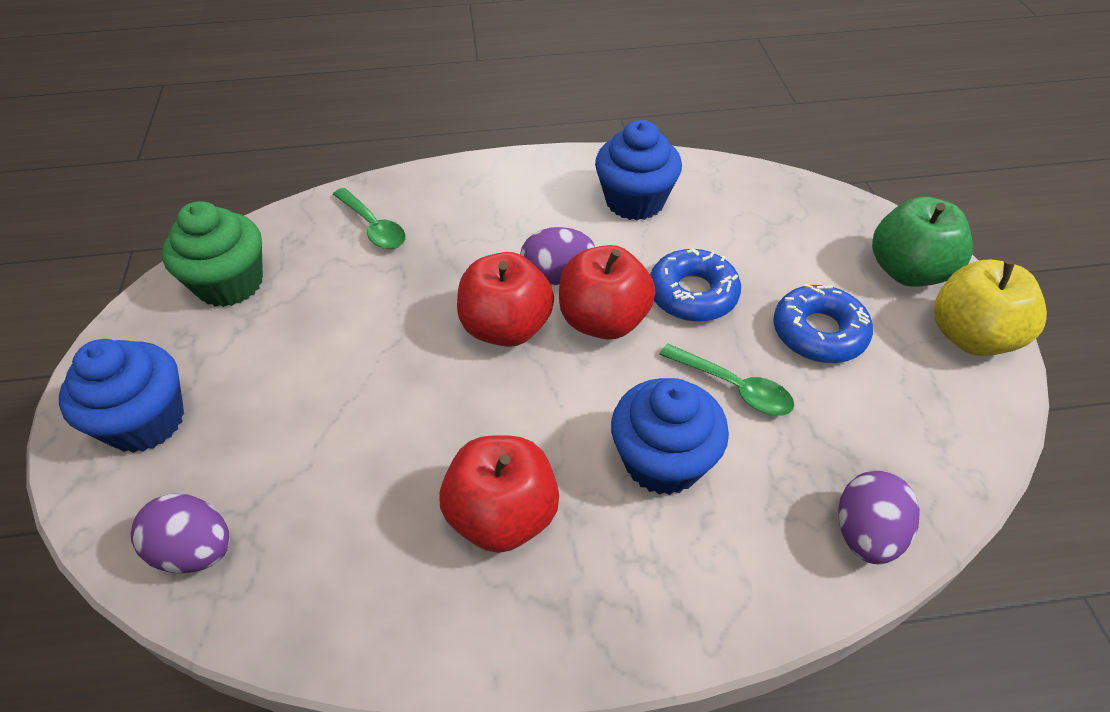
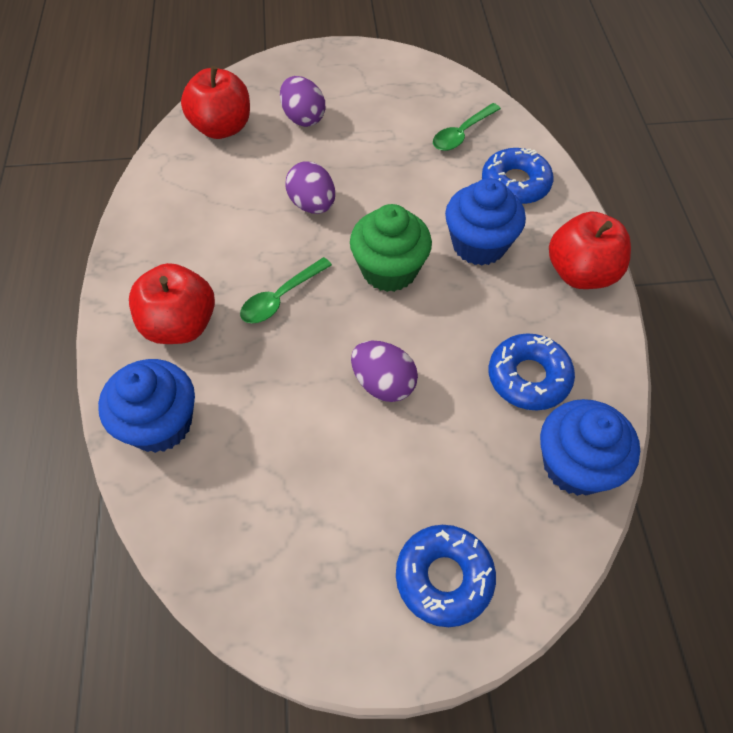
blue donut: [650,248,741,322] [773,284,873,363] = 2 -> [396,525,496,627] [482,148,553,204] [489,333,575,410] = 3
green apple: [872,197,973,287] = 1 -> none = 0
yellow apple: [934,260,1047,356] = 1 -> none = 0

